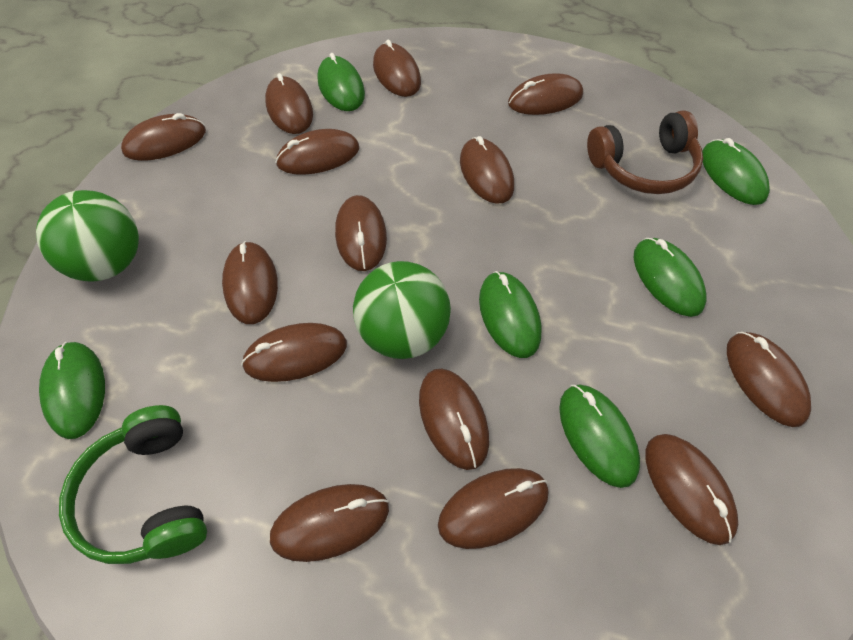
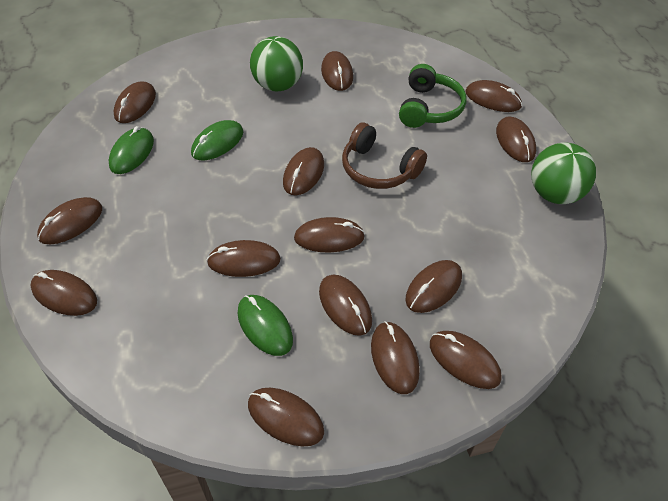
green mouse: [39,342,105,439] [318,53,365,111] [479,271,542,358] [559,384,640,488] [634,238,706,317] [702,138,770,205] = 6 -> [108,126,154,174] [191,120,243,161] [237,295,293,356] = 3

